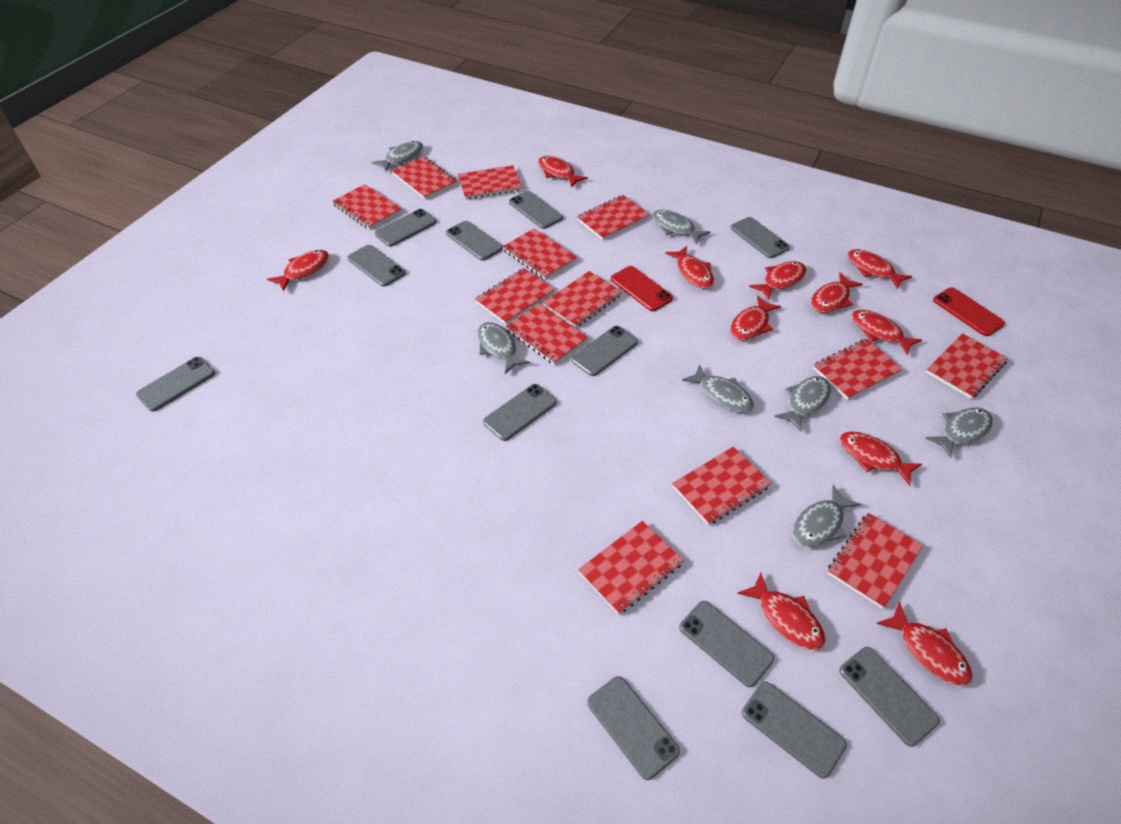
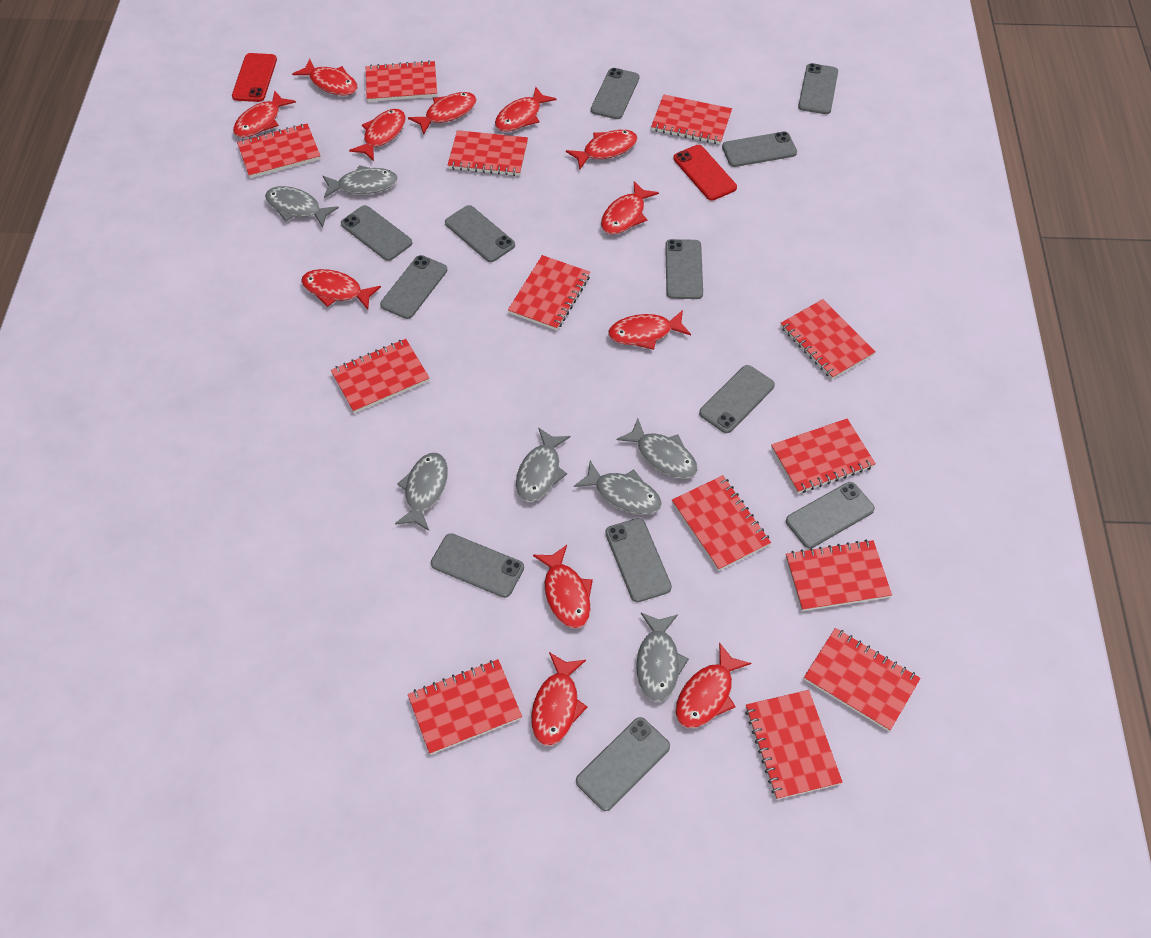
red fish: [267,250,329,291] [538,156,588,188] [665,246,714,289] [731,295,781,341] [737,573,825,650] [749,261,806,300] [811,272,863,313] [840,432,922,486] [848,249,912,289] [852,310,922,356] [876,601,972,686] = 11 -> [233,91,296,138] [292,59,357,96] [301,269,381,310] [349,109,406,161] [408,92,476,135] [495,87,556,132] [531,652,587,746] [533,545,593,628] [566,130,637,169] [601,181,659,234] [608,310,691,350] [676,642,751,728] = 12

